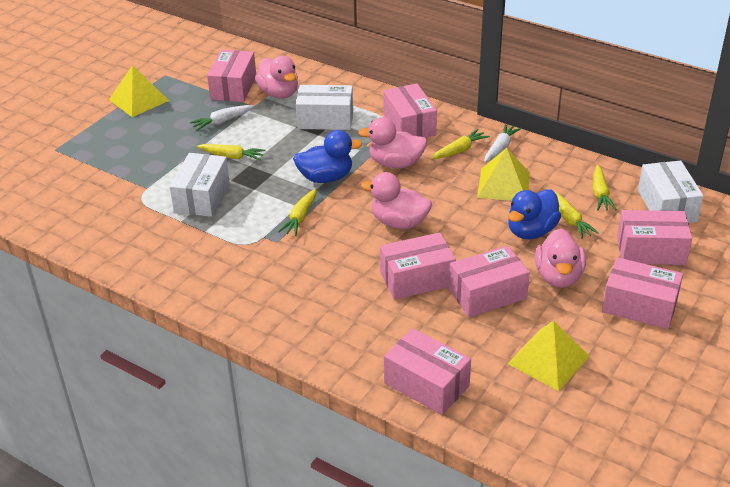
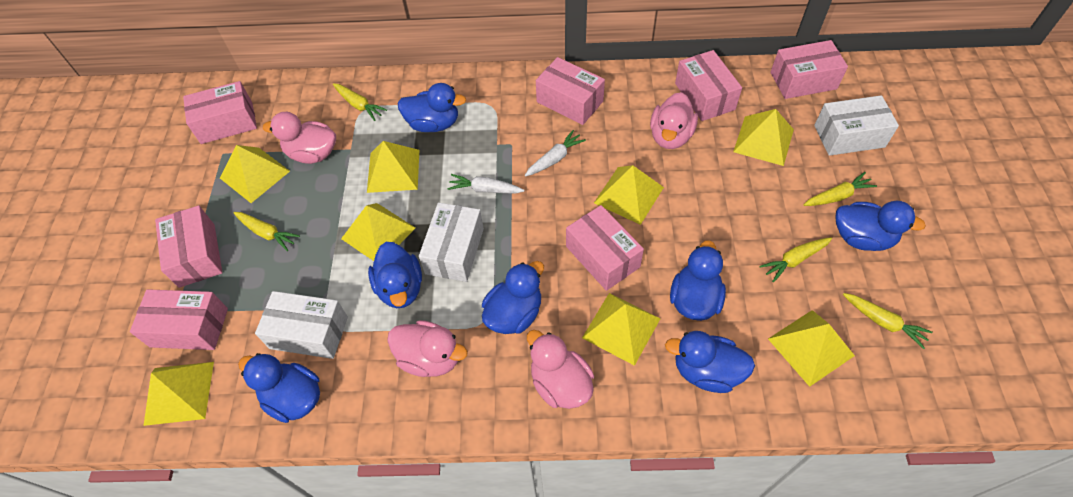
blue duck: [293,130,362,183] [508,189,561,239] = 2 -> [238,353,320,423] [368,242,422,308] [398,83,466,132] [482,261,544,334] [665,331,755,393] [670,240,726,321] [835,201,926,251] = 7
yellow pyramid: [109,65,169,117] [477,148,530,201] [507,321,590,391] = 3 -> [144,362,214,426] [220,145,290,203] [341,203,415,261] [367,141,419,193] [582,293,661,366] [594,165,664,225] [733,109,794,166] [768,310,855,387] = 8

